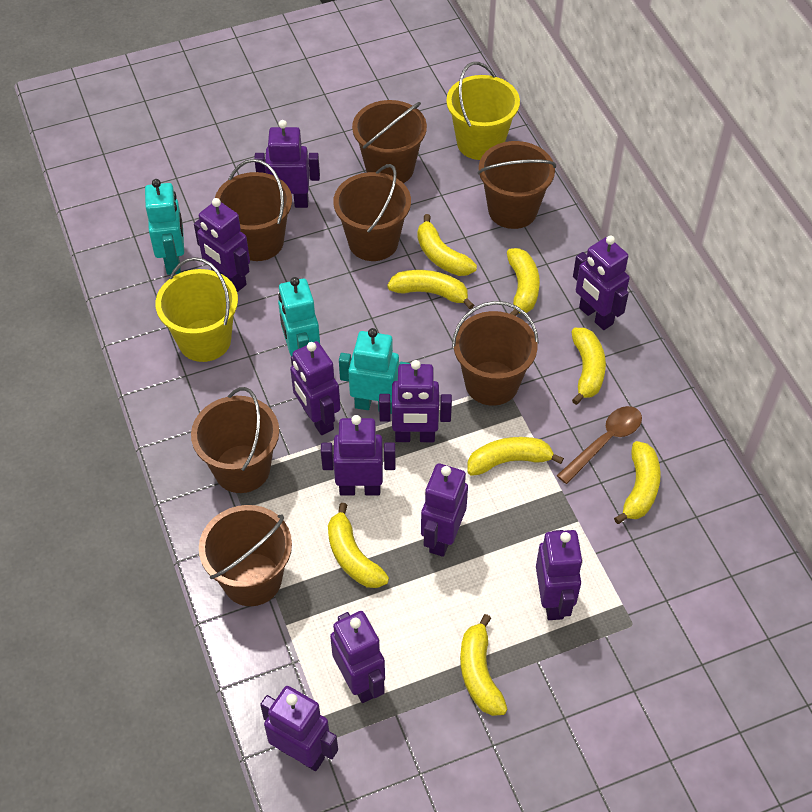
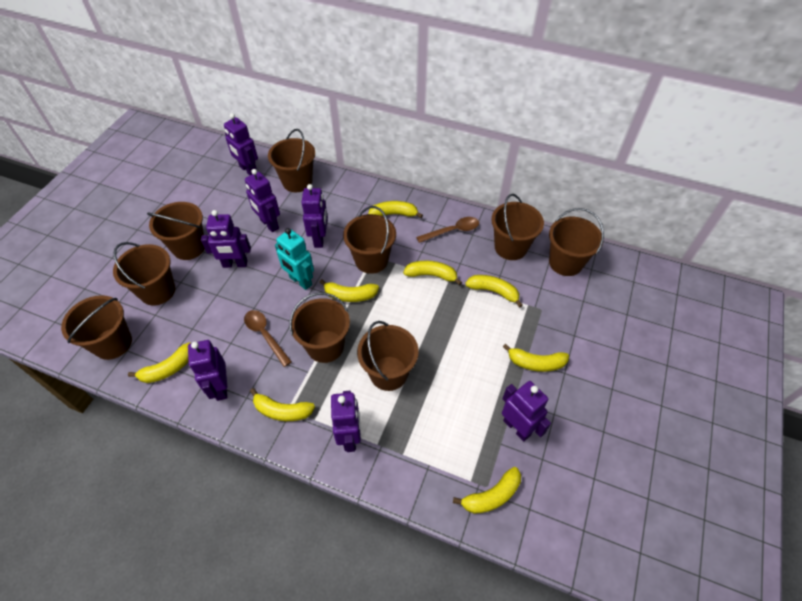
brown bucket: [191,387,279,493] [199,505,292,606] [215,159,292,261] [333,164,411,261] [352,100,427,183] [452,301,539,406] [477,141,556,229] = 7 -> [61,295,132,360] [113,242,175,306] [147,202,205,260] [268,129,315,192] [289,292,350,363] [343,206,396,274] [357,321,419,391] [491,194,544,260] [549,208,604,276] = 9
brown spoon: [556,406,642,484] = 1 -> [244,310,292,367] [416,217,479,243] = 2
purple robot: [194,198,250,292] [254,120,320,208] [260,686,338,771] [290,341,340,435] [321,415,396,495] [330,611,385,703] [379,360,452,442] [421,463,468,557] [536,530,583,620] [573,236,630,330] = 10 -> [188,340,227,401] [201,210,251,268] [224,113,258,175] [245,169,280,232] [301,184,328,248] [331,391,361,452] [502,381,551,442] = 7
turquoise robot: [145,179,184,275] [278,277,320,356] [339,328,410,414] = 3 -> [275,228,314,290] = 1
yellow bucket: [155,257,238,362] [446,62,520,160] = 2 -> none = 0

